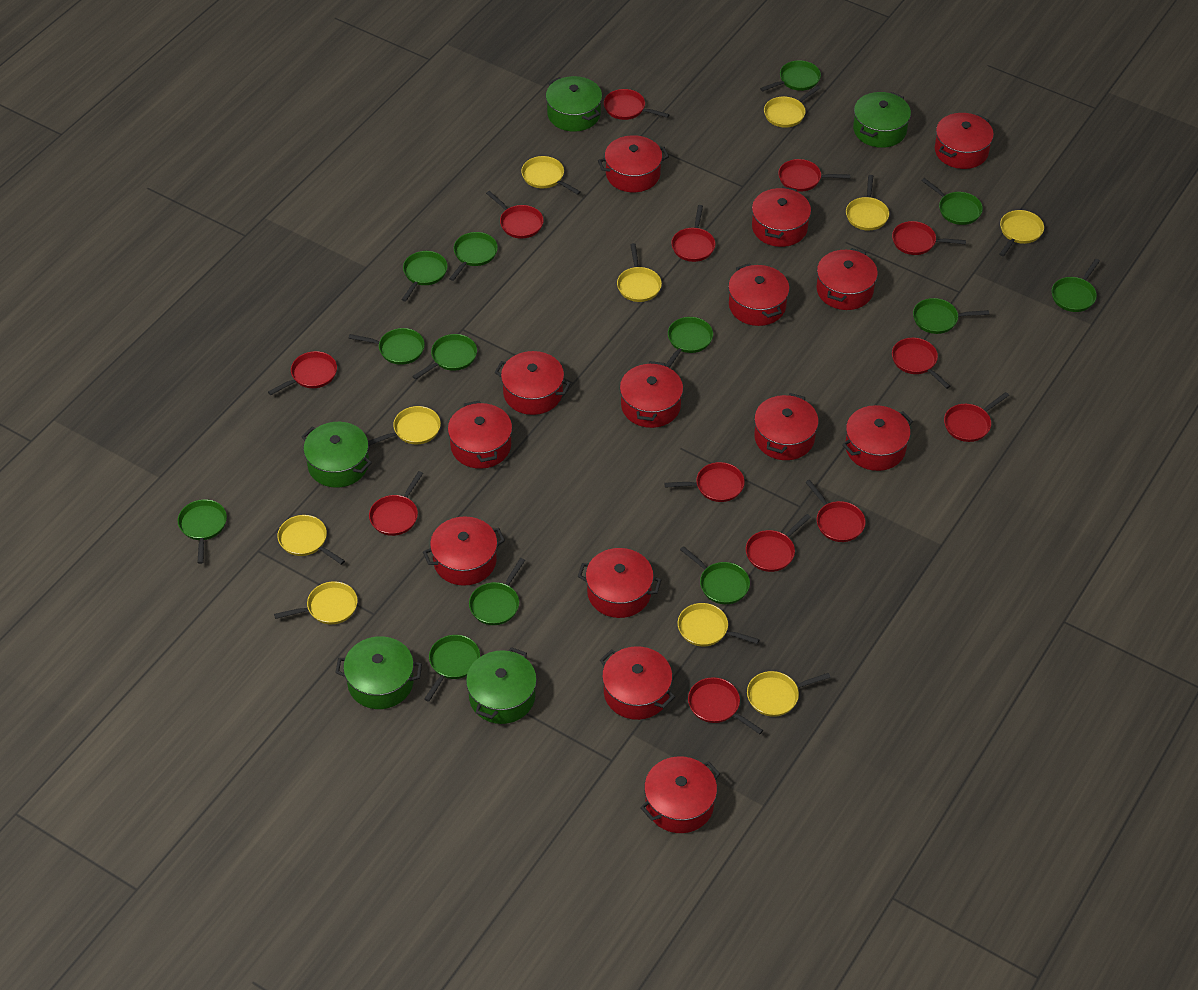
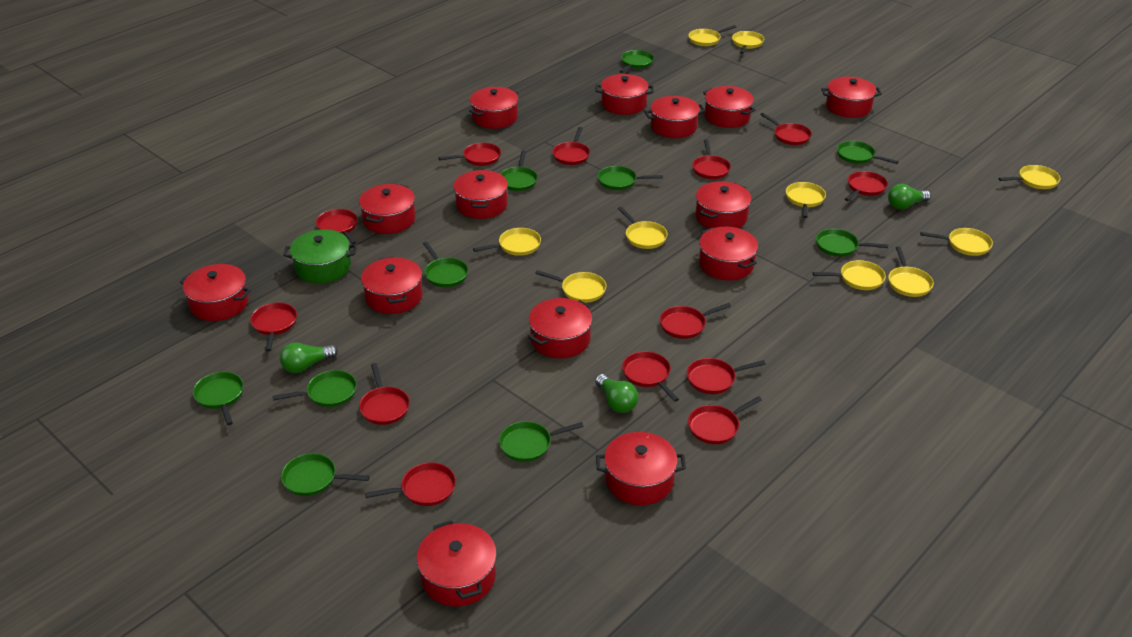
green light bulb: none = 0 -> [280,342,338,373] [595,374,638,413] [888,184,931,209] = 3
green pan: [178,499,227,564] [349,328,425,365] [401,251,448,302] [412,334,477,380] [424,635,480,701] [449,232,498,281] [469,558,525,625] [665,317,713,368] [680,546,750,604] [760,60,821,91] [913,298,989,334] [921,178,983,225] [1052,259,1100,312] = 13 -> [193,372,244,425] [273,370,357,407] [281,453,370,496] [423,241,468,287] [499,421,584,462] [500,150,538,191] [598,166,663,190] [619,50,654,73] [816,229,888,257] [837,141,899,164] = 10
green pot: [301,422,372,488] [335,636,422,709] [466,647,537,724] [546,76,602,132] [853,92,911,148] = 5 -> [283,229,357,284] = 1

